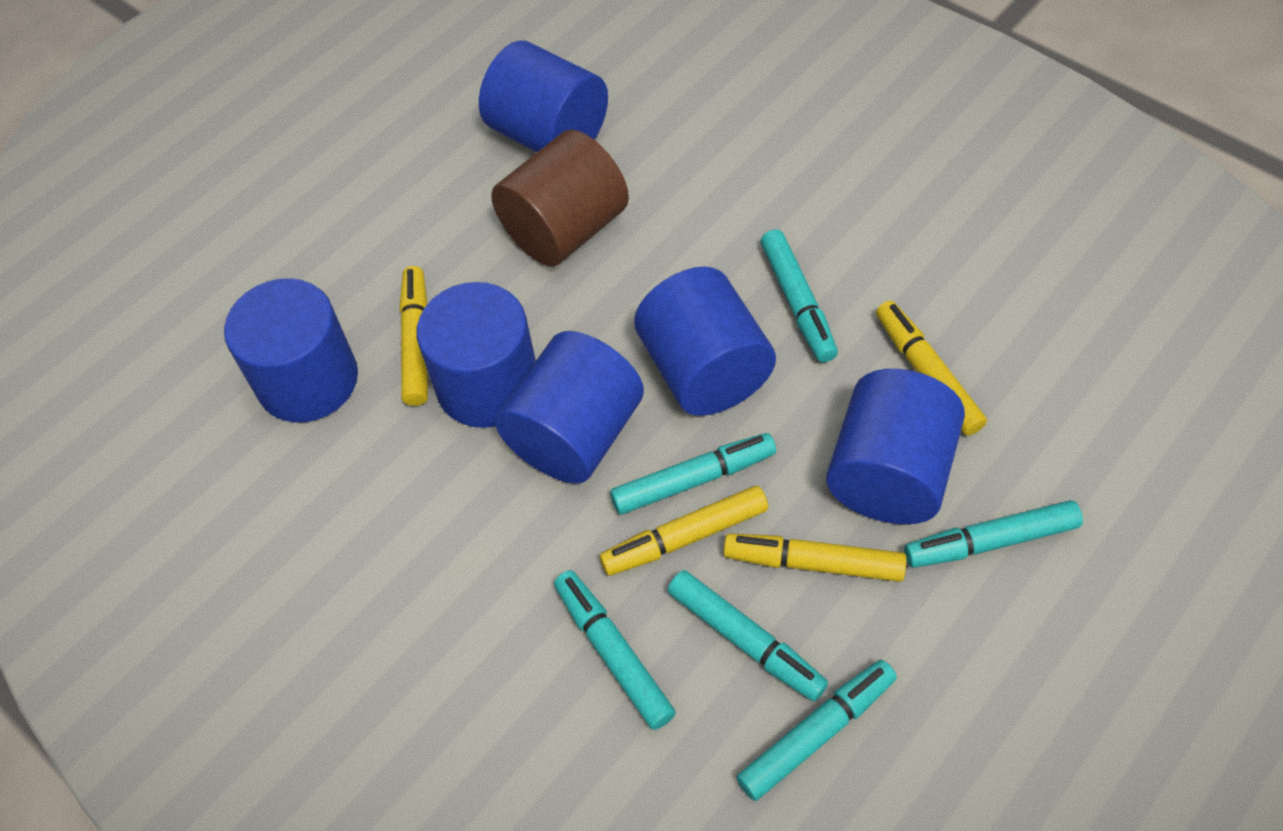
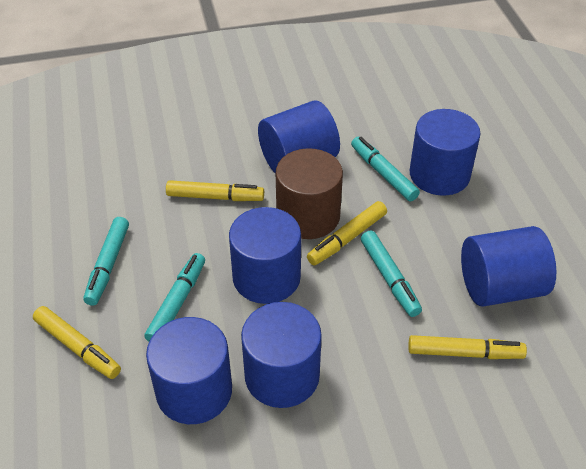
turquoise marker: [554,570,676,730] [610,433,776,515] [667,570,828,701] [736,660,897,801] [761,229,838,362] [904,500,1083,568] = 6 -> [83,217,129,306] [144,253,205,342] [351,137,420,201] [361,230,422,317] = 4

